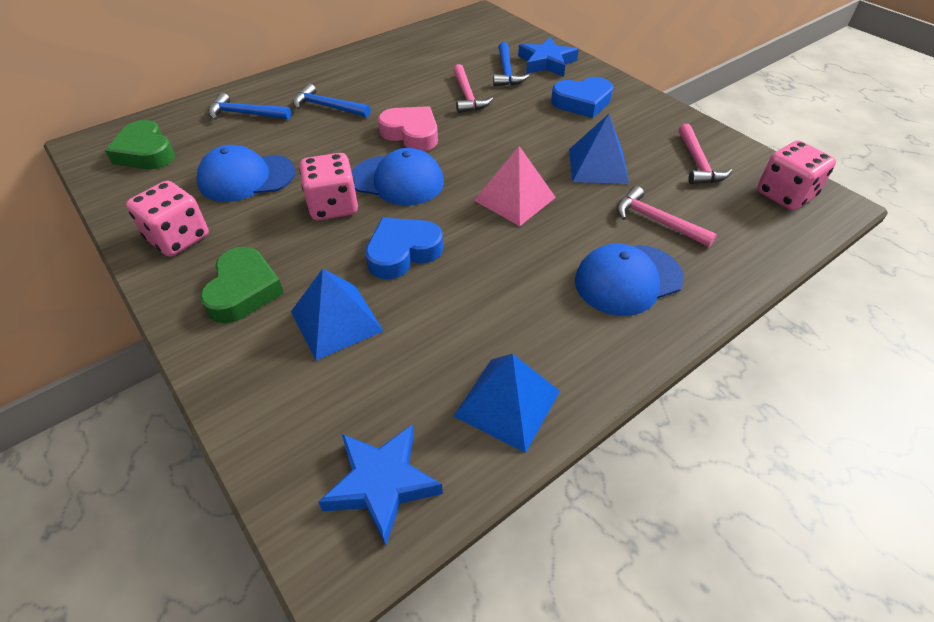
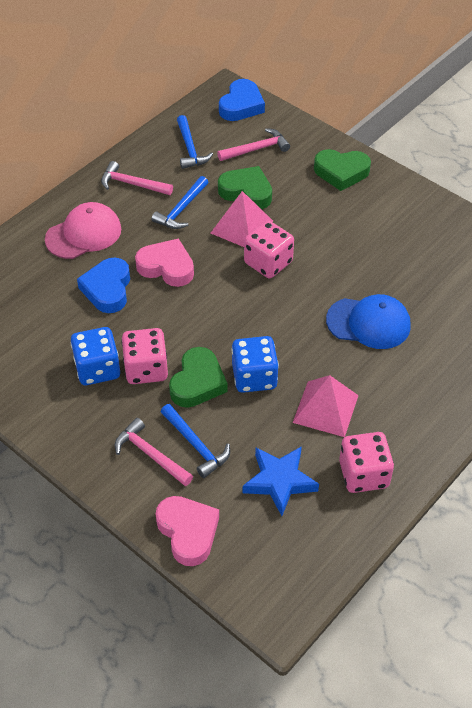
blue cap: [197,145,296,202] [352,148,444,205] [575,243,684,316] = 3 -> [326,294,411,349] = 1
blue dice: none = 0 -> [71,327,120,385] [232,336,279,393] = 2
blue pyramid: [291,269,384,360] [454,354,560,453] [569,114,629,184] = 3 -> none = 0
blue star: [318,425,443,546] [518,37,579,77] = 2 -> [243,446,319,516] = 1
green heart: [105,120,175,169] [200,247,284,323] = 2 -> [169,347,227,408] [218,166,272,209] [314,149,371,191] = 3
pink cap: none = 0 -> [45,202,121,259] = 1
pink heart: [378,106,438,151] = 1 -> [135,238,194,287] [156,496,219,566] = 2
pink pyramid: [474,146,556,226] = 1 -> [211,191,273,247] [293,375,359,437] = 2

